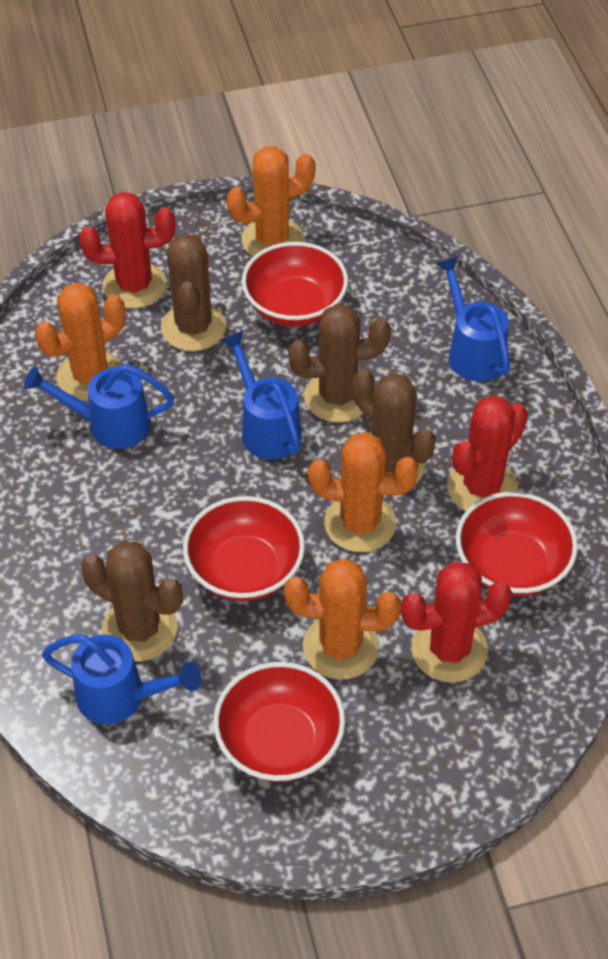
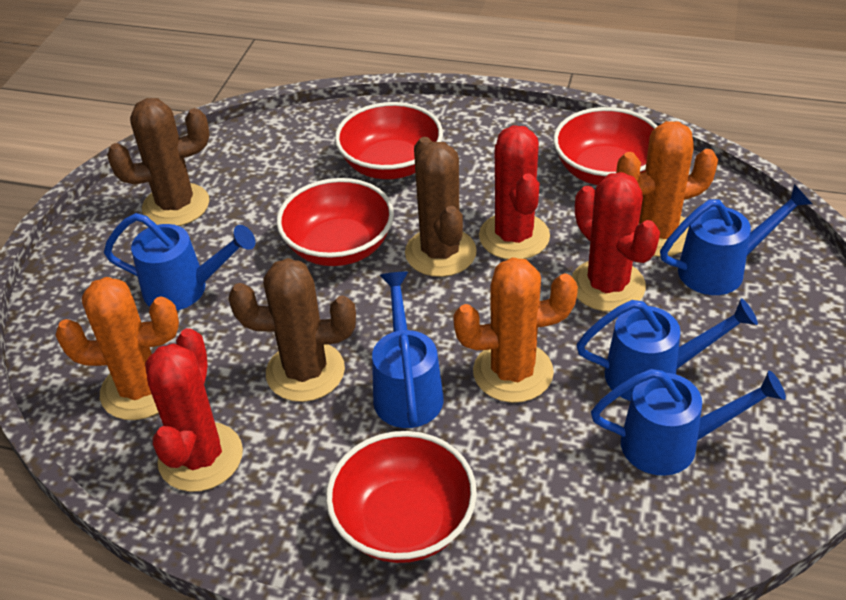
blue watering can: [24,364,174,449] [42,634,202,724] [221,331,302,460] [436,256,510,382] = 4 -> [104,213,256,310] [372,272,444,428] [576,298,758,401] [591,369,786,476] [660,184,812,295] = 5
brown cactus: [81,541,183,662] [161,234,226,351] [288,304,391,422] [352,369,436,483] = 4 -> [107,98,209,226] [229,258,356,402] [405,137,477,277] = 3
orange cactus: [35,282,125,401] [226,146,315,256] [284,558,401,680] [308,432,419,552] = 4 -> [56,277,179,420] [453,257,578,403] [616,121,718,257] = 3

